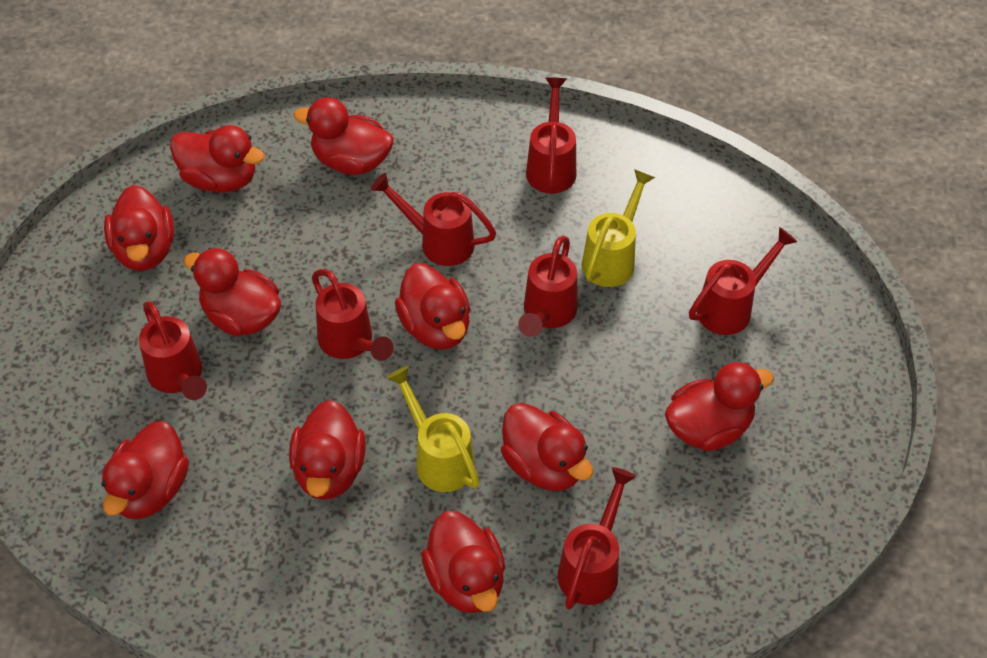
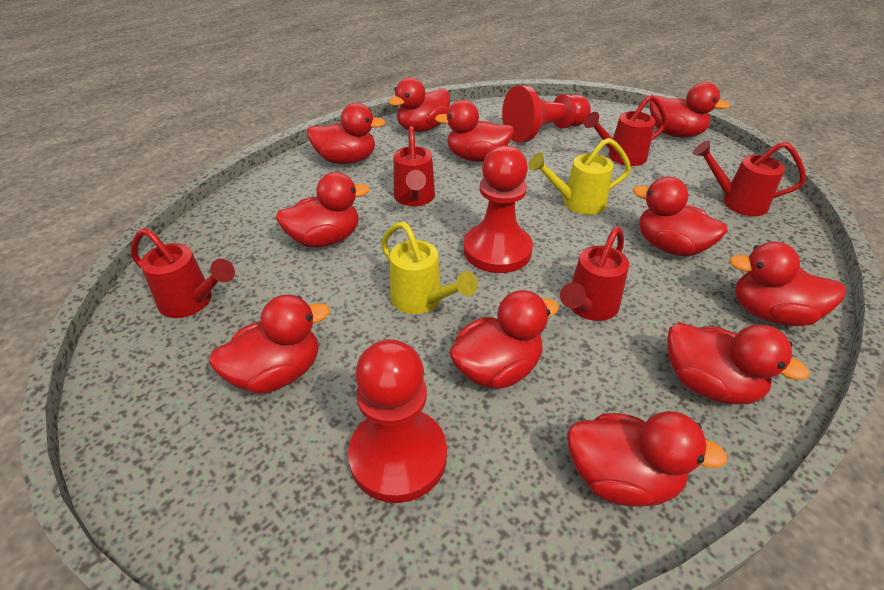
red duck: [101,421,189,519] [104,185,174,271] [170,125,265,193] [184,248,281,336] [289,400,366,500] [294,97,394,175] [395,263,470,350] [421,511,505,613] [501,403,593,491] [665,362,774,451] = 10 -> [209,295,330,394] [275,172,370,247] [307,103,386,164] [389,77,450,132] [435,100,514,162] [449,290,559,389] [567,411,728,507] [633,176,728,256] [650,82,730,138] [667,322,810,404] [729,242,846,326] = 11
red pawn: none = 0 -> [348,339,447,503] [463,145,533,273] [502,85,591,143] = 3
red watering can: [139,301,207,400] [312,269,393,361] [371,173,496,266] [518,236,578,337] [526,77,576,194] [558,467,636,610] [689,227,797,335] = 7 -> [131,228,235,318] [394,126,435,206] [560,227,629,321] [584,95,667,166] [693,141,806,216] = 5

